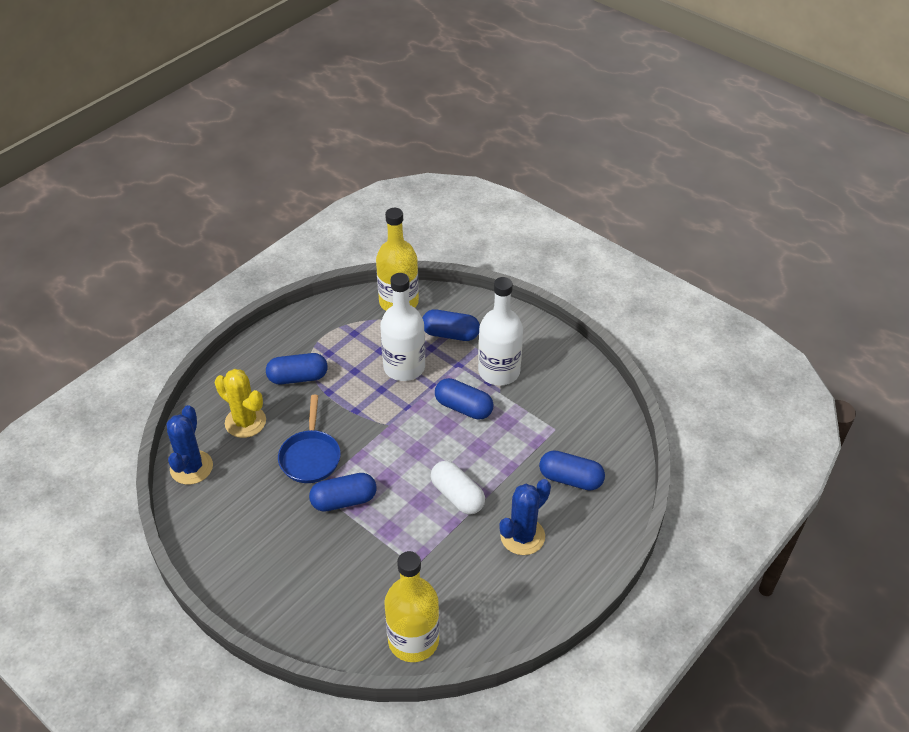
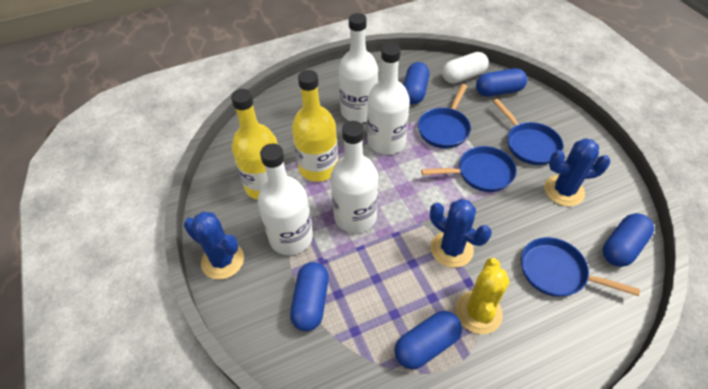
blue cactus: [167,405,213,485] [499,479,551,555] = 2 -> [184,212,244,280] [430,199,492,268] [544,138,611,206] = 3
blue pan: [278,395,341,483] = 1 -> [418,84,471,148] [421,146,517,192] [493,99,563,165] [521,237,640,297] = 4
white bottle: [380,273,425,381] [478,277,523,386] = 2 -> [258,144,313,255] [330,121,378,233] [338,13,378,123] [367,43,410,155] = 4

